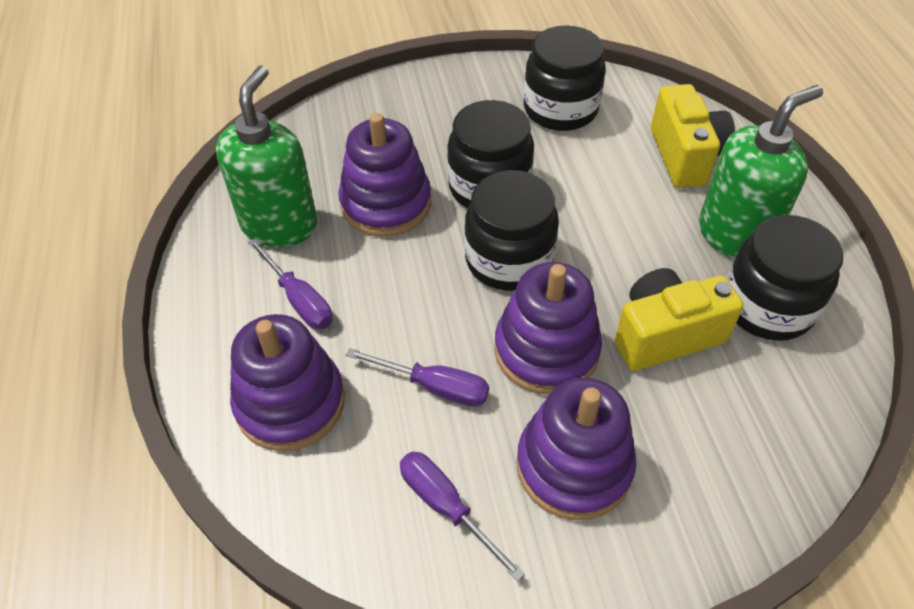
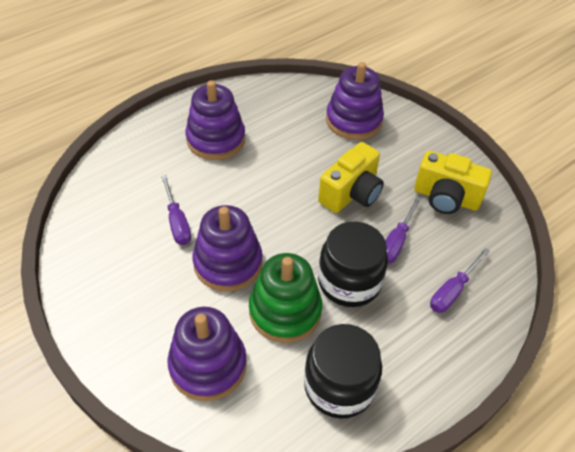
black jar: [447,100,534,208] [465,170,559,291] [524,25,606,131] [727,215,843,341] = 4 -> [304,324,382,419] [318,222,388,307] = 2
green soap dispenser: [216,65,317,247] [699,85,823,259] = 2 -> none = 0
green stacking toy: none = 0 -> [249,253,322,343] = 1

